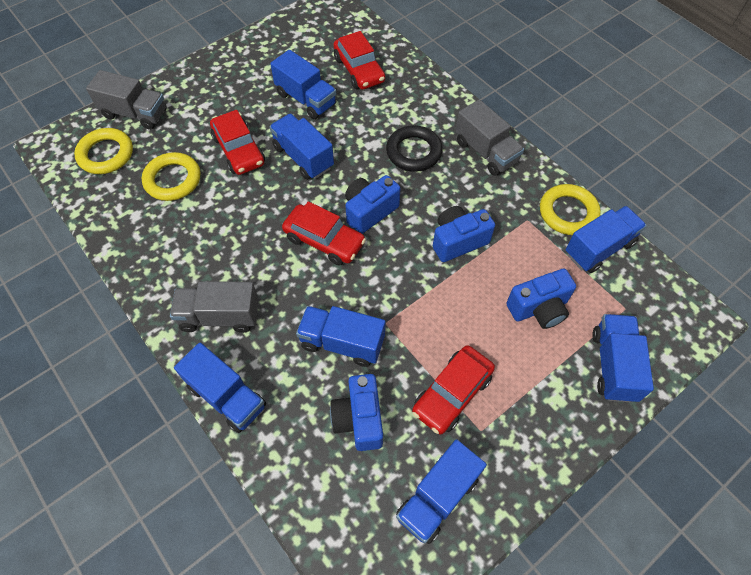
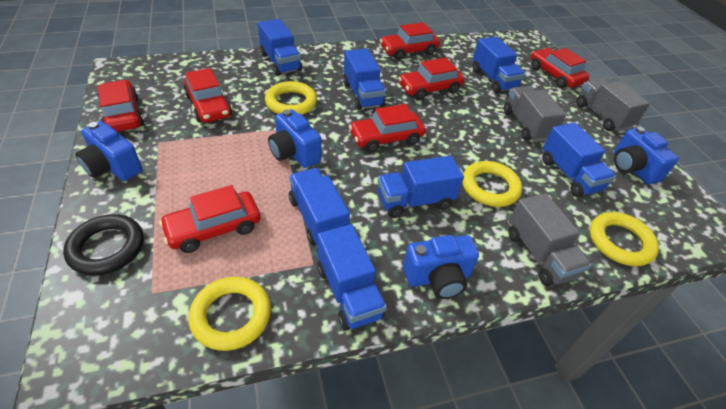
red car: [210,110,265,175] [282,201,366,265] [333,31,385,90] [412,345,495,435] = 4 -> [98,80,144,132] [159,185,261,253] [184,68,232,123] [349,104,426,152] [380,22,440,60] [398,57,464,100] [530,48,589,88] = 7
yellow ring: [74,128,133,174] [142,152,200,201] [540,184,601,235] = 3 -> [188,277,271,351] [265,81,317,115] [462,161,522,207] [590,212,659,266] = 4

